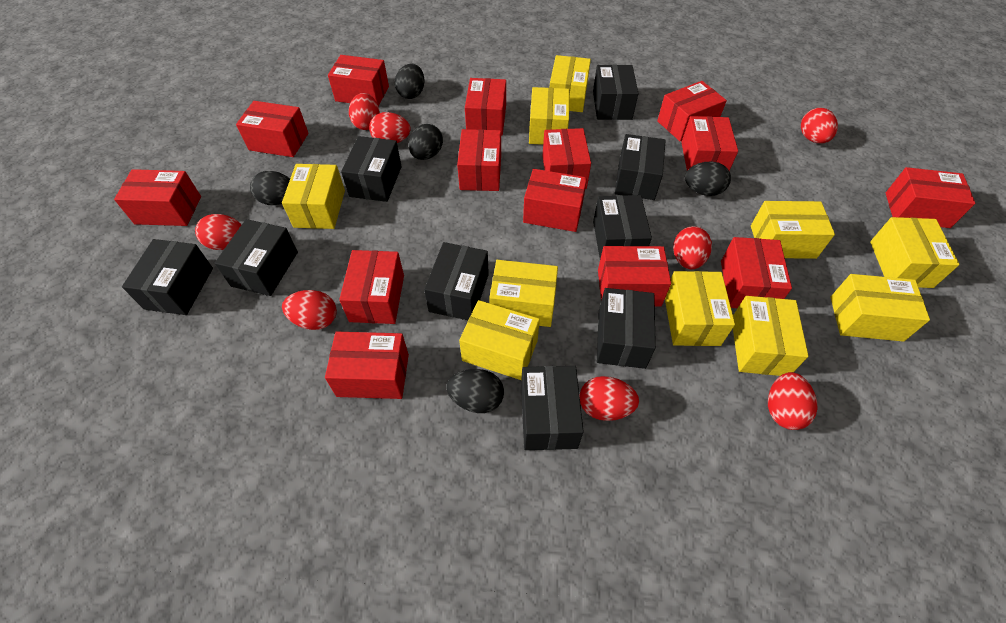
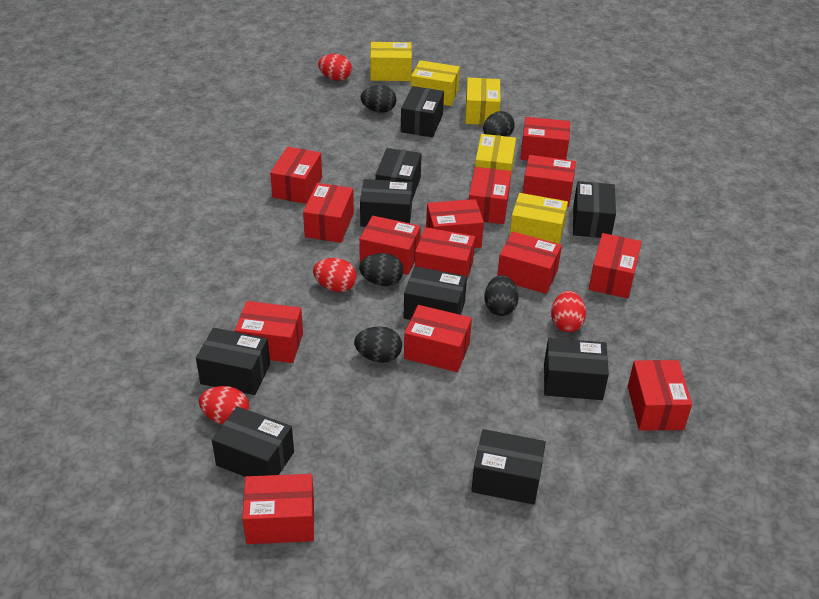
red egg: [195,214,242,250] [282,290,337,330] [349,93,380,130] [369,112,411,143] [579,376,639,421] [673,226,712,269] [768,372,818,430] [801,108,838,144] = 8 -> [199,386,250,425] [313,258,357,292] [318,54,352,81] [551,291,586,332] = 4
yellow box: [282,164,345,229] [459,300,540,380] [489,260,558,327] [529,87,569,145] [550,55,591,112] [665,271,735,346] [733,296,809,376] [751,201,835,259] [830,274,930,342] [870,217,960,288] = 10 -> [370,42,412,81] [411,60,460,106] [465,78,501,125] [475,134,516,181] [510,193,568,244] = 5

